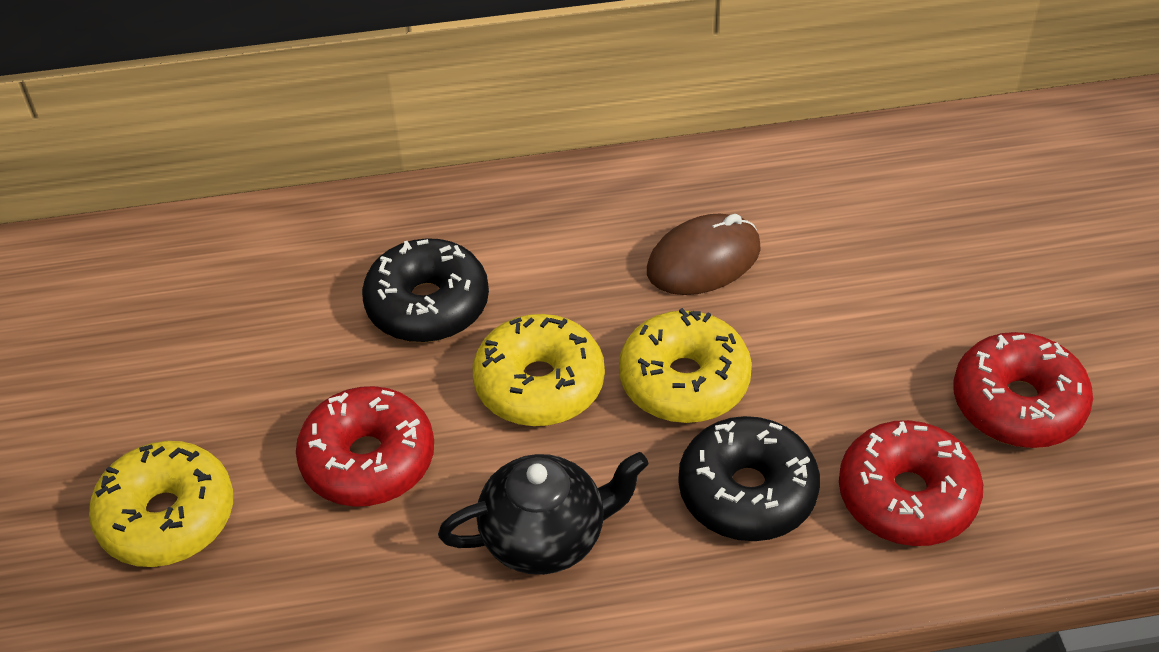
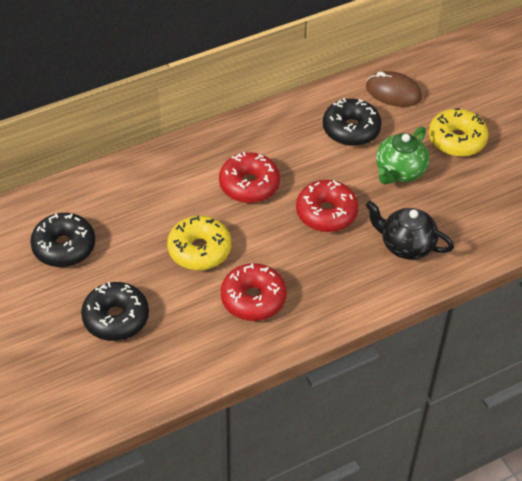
black donut: [362,238,489,343] [678,416,820,541] = 2 -> [30,213,95,267] [81,282,149,341] [323,98,382,146] = 3
green teapot: none = 0 -> [376,127,430,185] = 1
yellow donut: [89,441,233,567] [473,314,605,426] [619,308,752,423] = 3 -> [167,216,231,270] [429,108,488,157] = 2

